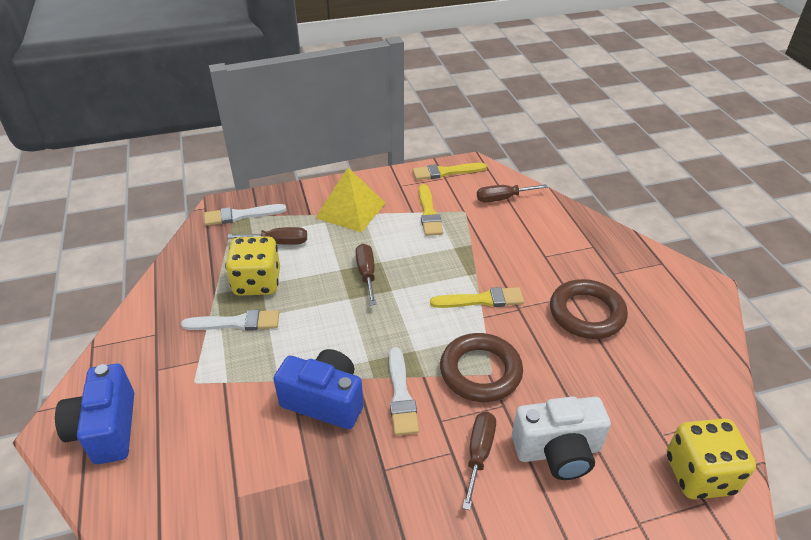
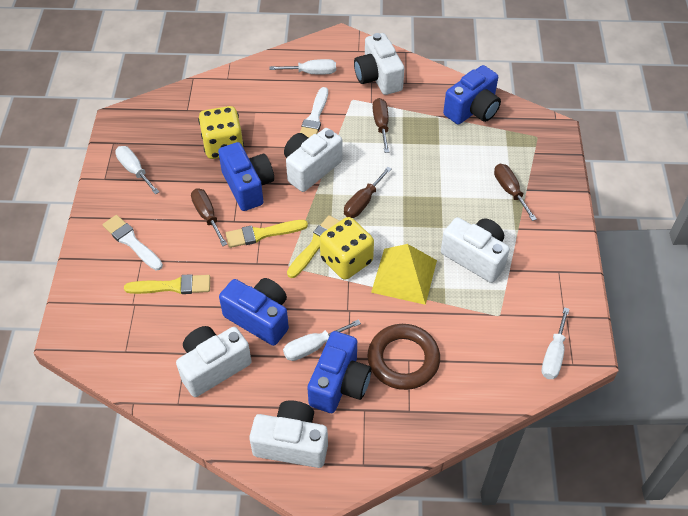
blue camera: [55,364,134,464] [274,349,363,429] = 2 -> [218,142,274,211] [219,278,289,346] [308,331,372,413] [443,65,501,125] = 4
brown ring: [440,333,523,402] [550,279,628,339] = 2 -> [368,324,440,390] = 1
white brush: [181,310,279,331] [204,204,287,226] [389,347,419,436] = 3 -> [102,215,163,270] [300,87,328,138] = 2
white camera: [512,396,611,480] = 1 -> [176,326,252,397] [249,400,328,468] [284,128,343,192] [354,33,404,95] [441,217,510,283] = 5
white screwdriver: none = 0 -> [115,146,159,195] [269,59,336,74] [283,319,361,361] [542,307,569,379] = 4

